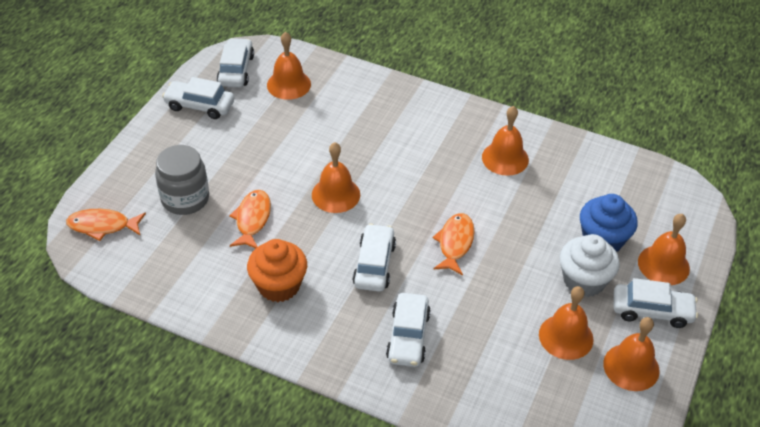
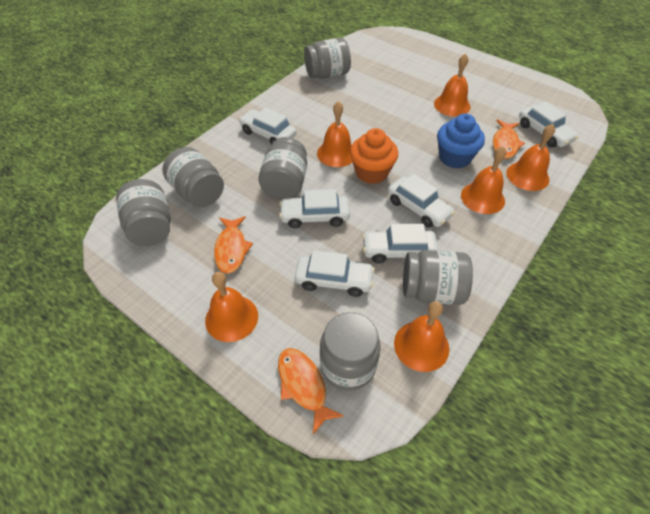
grey jar: [155,145,209,215] = 1 -> [116,179,171,246] [162,147,224,207] [259,137,307,199] [304,38,351,79] [320,312,380,391] [403,250,473,305] = 6
white car: [162,77,234,119] [217,38,254,87] [352,224,396,292] [386,293,431,367] [614,278,698,328] = 5 -> [239,107,296,145] [279,189,350,228] [295,250,375,297] [362,224,438,264] [388,174,455,228] [519,101,579,148] = 6
white cupcake: [560,234,620,297] = 1 -> none = 0

